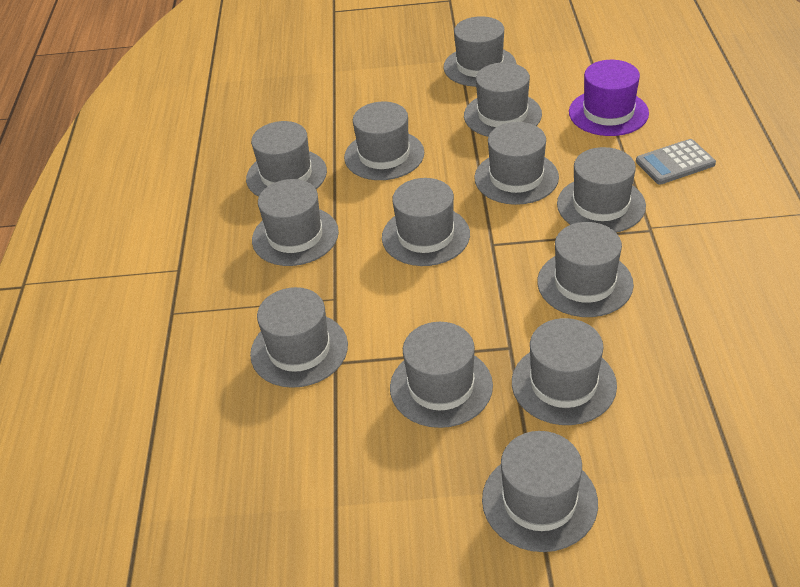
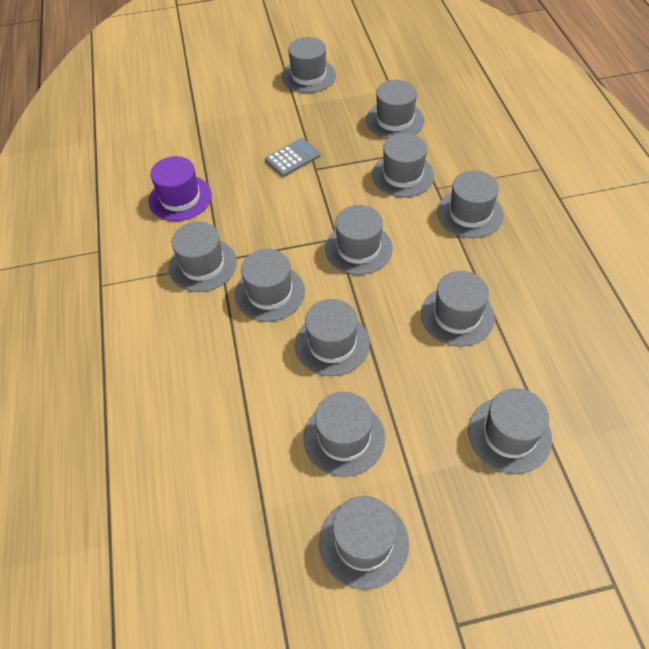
grey hat: [246,121,327,197] [250,287,348,388] [252,179,339,266] [344,102,424,180] [382,178,470,266] [390,322,493,428] [443,16,517,87] [464,62,542,137] [474,122,559,205] [482,431,598,552] [512,318,617,425] [537,222,634,317] [557,147,646,233] = 13 -> [169,222,237,292] [235,249,305,322] [282,37,336,93] [295,299,370,376] [303,392,385,477] [319,496,409,590] [325,205,393,275] [366,80,424,139] [372,133,434,197] [421,271,495,347] [437,170,504,238] [468,388,552,474] = 12

